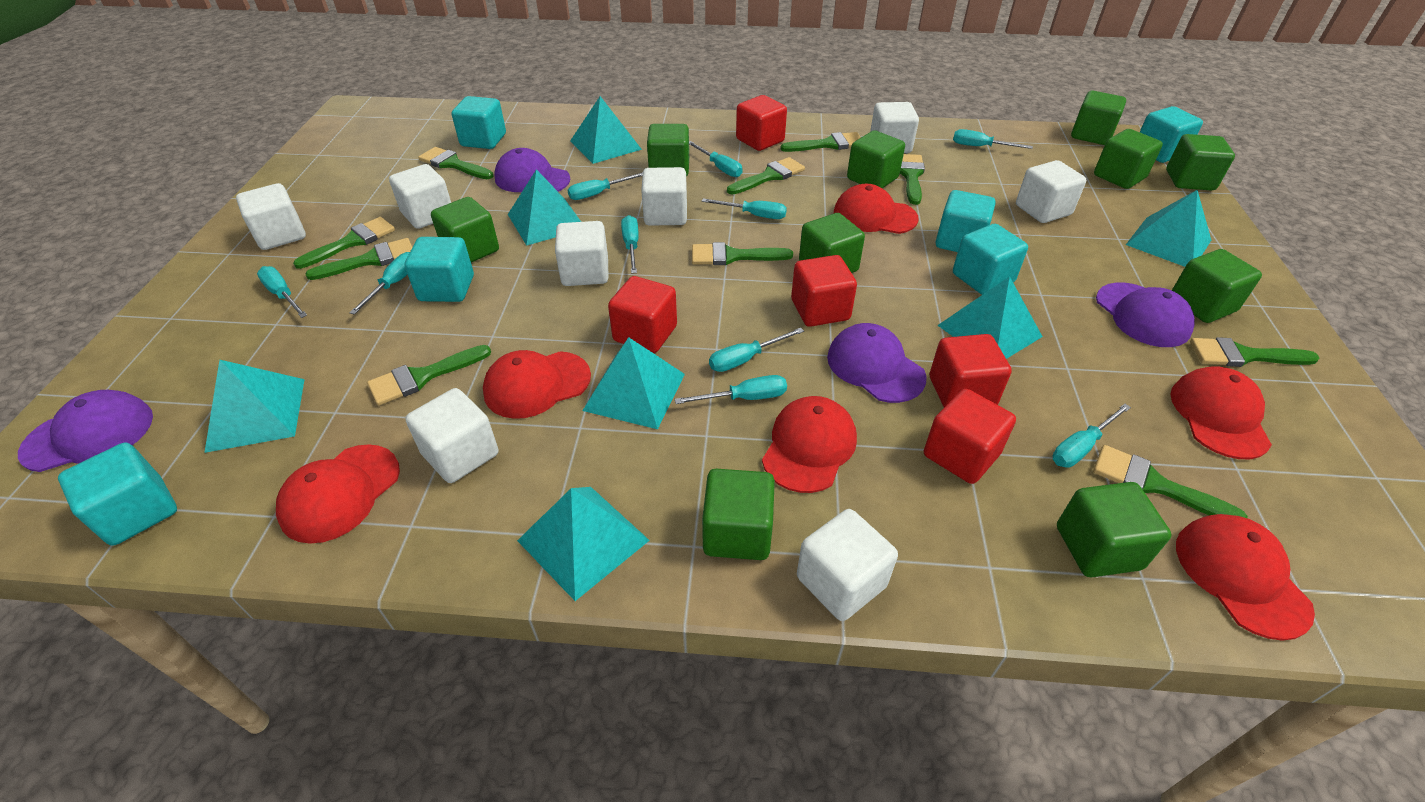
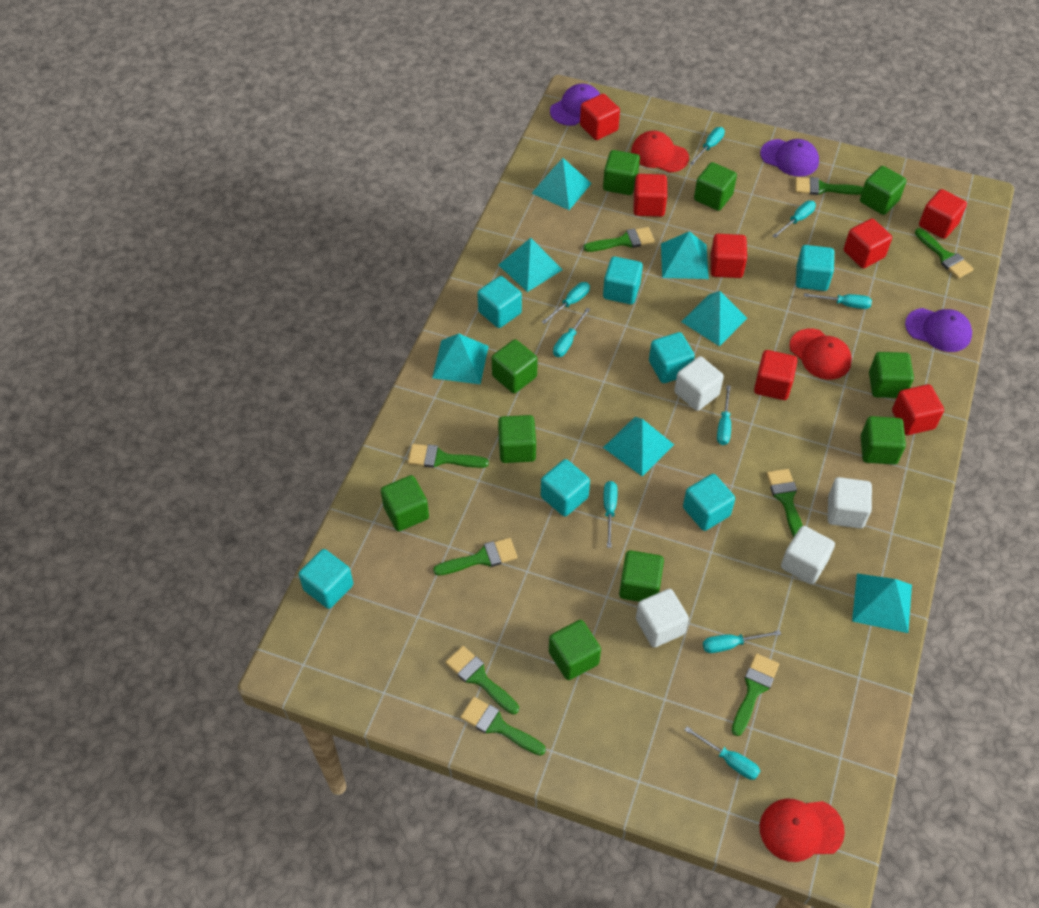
green brush: [293,217,395,269] [305,238,412,280] [367,345,491,405] [418,147,493,179] [692,242,793,265] [727,157,805,194] [781,132,861,152] [900,154,925,205] [1093,445,1248,518] [1190,337,1319,367] = 10 -> [408,444,489,468] [433,538,517,576] [445,646,519,715] [460,697,546,756] [584,227,655,252] [732,653,779,736] [766,469,803,537] [795,177,863,195] [915,228,974,279] = 9
purple cap: [18,390,153,472] [494,148,570,192] [827,323,926,403] [1096,282,1195,347] = 4 -> [550,84,600,126] [760,139,819,177] [905,308,972,352] = 3
red cap: [276,444,400,544] [483,350,591,419] [762,396,857,493] [834,184,918,234] [1170,366,1272,459] [1176,514,1315,641] = 6 -> [631,131,689,173] [760,798,845,862] [789,329,852,380] = 3
red cube: [608,276,677,353] [736,95,787,151] [791,255,857,327] [924,389,1016,484] [930,334,1012,407] = 5 -> [580,94,620,140] [634,174,667,217] [711,234,747,278] [754,350,798,400] [844,218,892,268] [892,384,944,435] [919,189,967,239] = 7
turquoise cube: [58,443,177,546] [405,237,474,302] [452,96,506,149] [936,190,996,252] [953,224,1028,295] [1140,106,1203,163] = 6 -> [299,549,353,609] [477,276,522,328] [541,459,590,517] [603,256,643,305] [649,332,695,383] [683,474,735,531] [796,245,834,291] = 7
turquoise screwdriver: [257,266,307,318] [349,252,410,315] [568,172,643,200] [621,215,639,274] [675,375,787,404] [689,141,743,177] [702,198,787,219] [709,328,804,372] [953,129,1033,149] [1052,404,1131,468] = 10 -> [542,282,590,324] [553,308,590,357] [604,481,618,548] [685,727,760,780] [690,127,725,166] [703,630,781,653] [717,385,731,445] [773,200,816,238] [804,293,872,309] = 9
white cube: [236,183,306,250] [389,164,451,229] [405,388,499,483] [555,221,609,286] [641,167,687,226] [797,509,898,621] [870,102,919,153] [1016,160,1086,223] = 8 -> [636,589,689,647] [674,356,724,411] [781,526,835,584] [828,477,872,528] = 4

